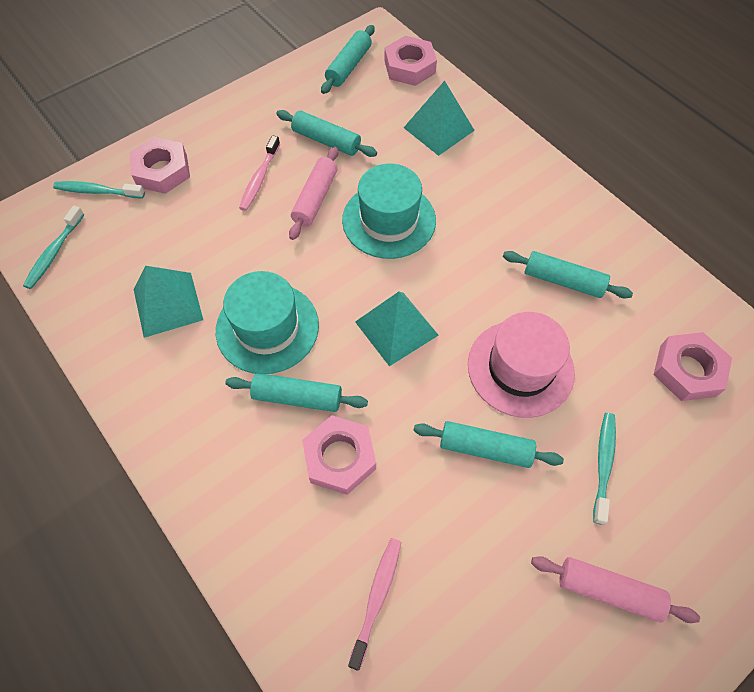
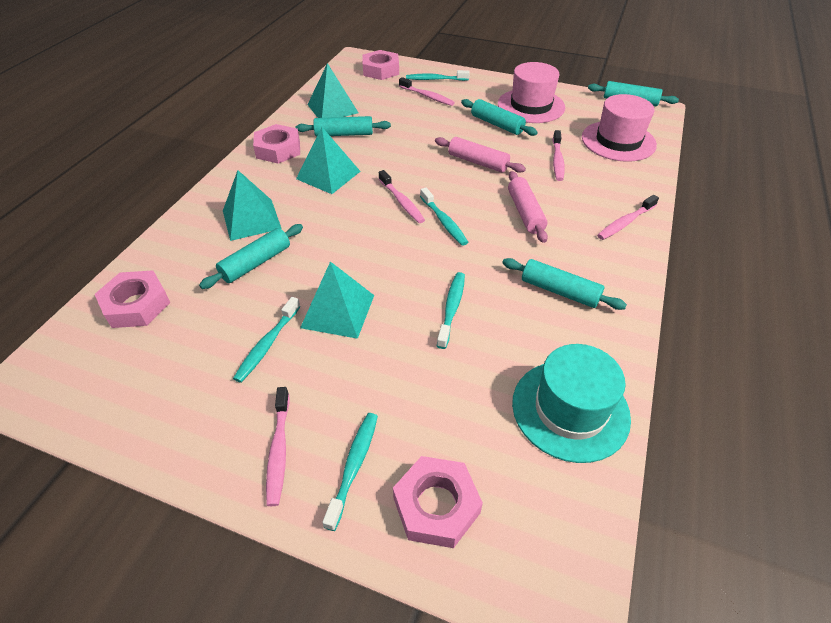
pink hat: [468,312,575,418] = 1 -> [498,62,565,123] [582,94,657,162] = 2
pink toothbrush: [239,135,280,211] [348,538,401,671] = 2 -> [266,387,290,506] [379,170,425,223] [399,77,455,106] [553,130,565,181] [597,195,659,240] = 5
turquoise hat: [216,271,319,374] [342,164,436,259] = 2 -> [512,344,631,463] = 1
turquoise pyramid: [133,266,203,338] [355,292,439,366] [404,81,475,156] = 3 -> [223,170,282,241] [296,127,361,194] [300,261,374,339] [307,63,358,118] = 4
turquoise toothbrush: [23,206,84,289] [53,181,145,198] [593,413,616,525] = 3 -> [233,297,301,383] [322,413,378,531] [406,70,470,81] [420,187,468,246] [437,272,465,349] = 5

